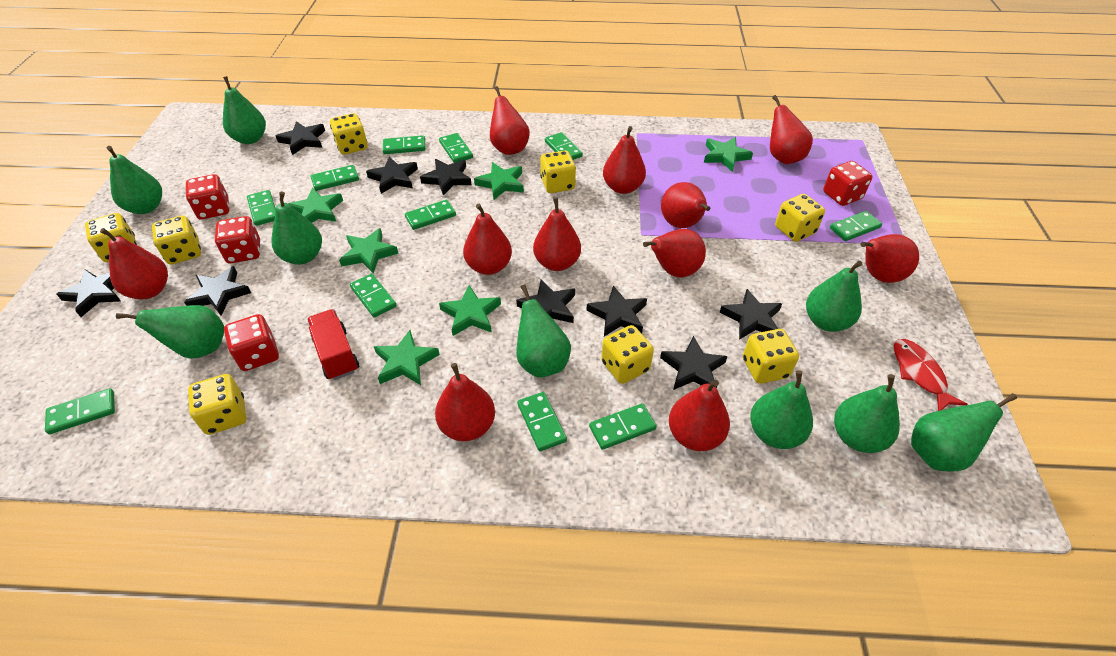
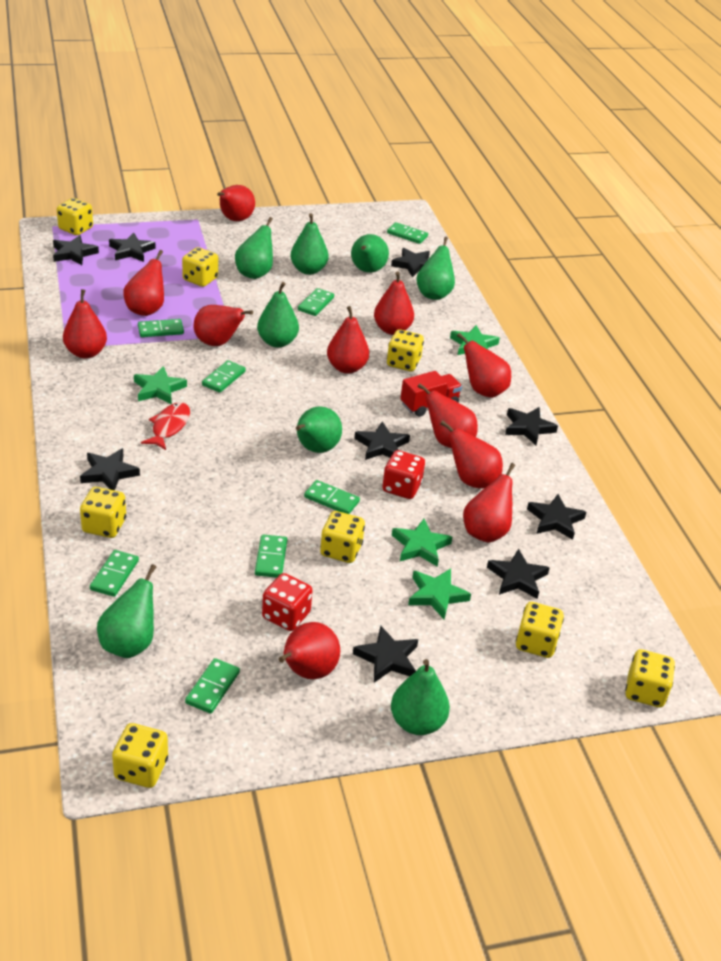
green domino: [45,388,115,434] [247,190,276,226] [310,165,359,191] [350,274,397,318] [383,135,426,154] [405,200,456,230] [439,133,473,163] [517,392,567,451] [545,132,583,160] [589,403,657,450] [830,211,882,241] = 11 -> [90,550,139,597] [138,319,184,337] [185,658,240,714] [202,360,246,393] [255,535,287,578] [298,288,334,316] [304,480,360,514] [387,222,428,244] = 8
green pear: [107,146,162,214] [116,305,224,359] [223,76,266,144] [271,192,322,265] [516,285,571,378] [750,370,813,449] [806,261,862,332] [834,374,900,453] [911,393,1017,472] = 9 -> [97,564,156,658] [235,217,273,279] [257,282,299,348] [290,213,329,275] [296,406,342,453] [351,234,389,273] [391,659,450,735] [416,237,455,300] = 8
green star: [288,188,343,223] [339,228,399,274] [374,330,440,385] [439,285,501,336] [474,162,524,200] [704,137,753,172] = 6 -> [134,366,187,405] [392,519,452,567] [408,568,471,619] [450,325,500,355] = 4
red dice: [186,174,229,219] [215,216,260,263] [224,314,279,371] [823,161,873,206] = 4 -> [262,573,313,631] [382,450,425,499] = 2

